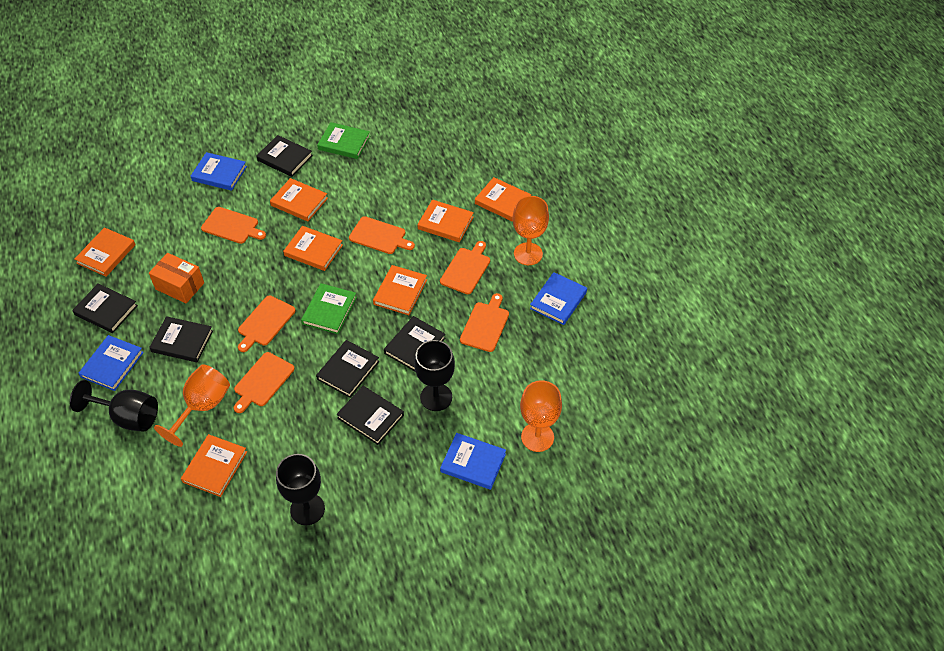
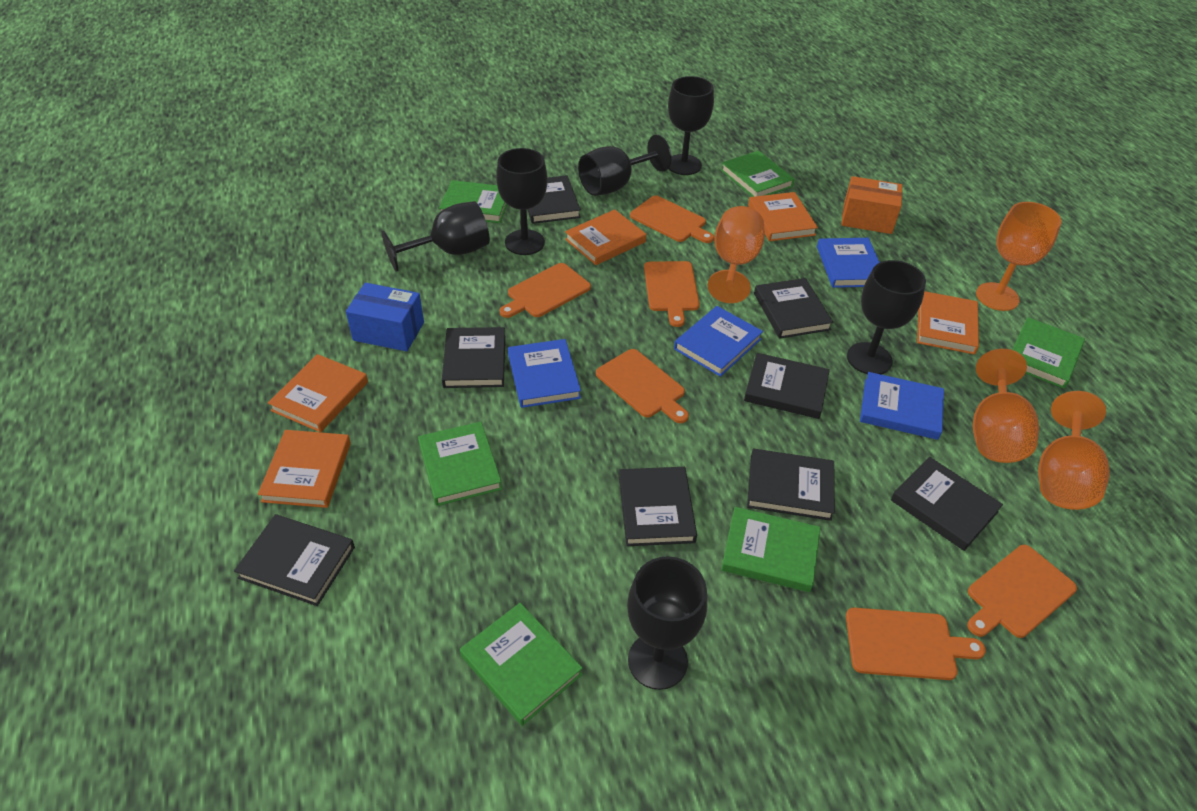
black book: [72,283,138,333] [149,316,213,362] [256,135,313,177] [316,340,379,398] [336,386,404,445] [384,316,445,371] = 6 -> [234,514,355,606] [442,327,505,388] [527,175,581,224] [619,467,697,546] [744,353,830,419] [747,449,835,521] [754,278,833,339] [891,457,1003,551] = 8
black goblet: [70,380,158,432] [276,454,325,525] [414,340,455,411] = 3 -> [381,201,490,272] [496,148,548,255] [578,135,671,196] [627,556,708,690] [668,76,714,175] [847,260,926,374] = 6
blue box: none = 0 -> [346,283,424,351] = 1
green book: [301,283,357,334] [317,122,370,159] = 2 -> [418,422,502,506] [439,180,507,223] [460,603,583,726] [721,151,795,197] [721,507,820,592] [1012,317,1085,389] = 6
orange book: [75,227,136,277] [181,434,247,497] [270,178,328,221] [283,226,343,271] [373,265,427,315] [417,200,474,242] [475,177,531,222] = 7 -> [258,430,351,508] [268,354,368,432] [565,209,646,265] [748,192,818,241] [917,291,979,355] = 5
orange goblet: [154,364,230,447] [513,196,549,265] [520,380,562,452] = 3 -> [707,206,765,303] [973,349,1039,463] [976,202,1061,311] [1038,391,1110,510] = 4

